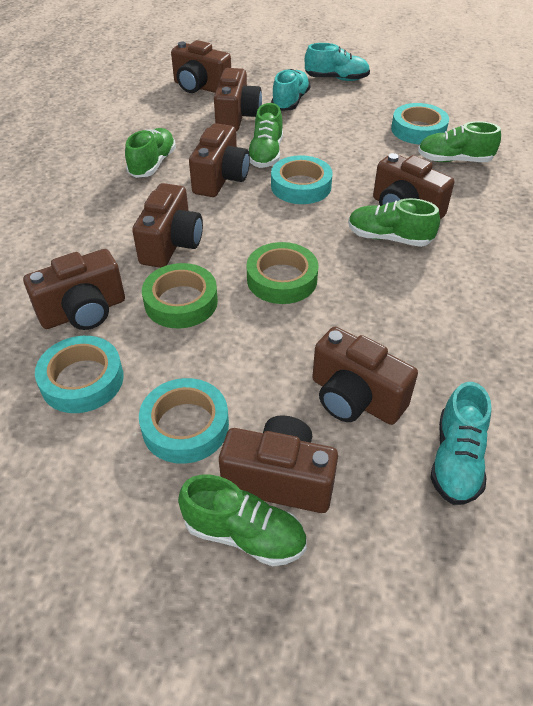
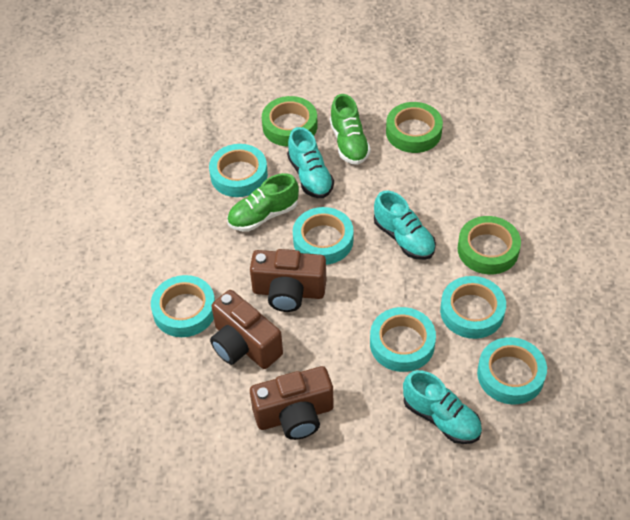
brown camera: [23,249,125,330] [132,183,203,268] [171,40,231,93] [189,123,250,197] [214,68,262,131] [219,415,338,513] [312,327,418,425] [373,153,454,220] = 8 -> [210,290,283,369] [250,249,326,312] [250,366,334,440] = 3
green shoe: [125,128,176,178] [178,475,306,566] [248,103,283,168] [348,198,440,247] [418,121,501,162] = 5 -> [227,173,299,232] [330,94,371,165] = 2
green tape: [142,263,218,329] [246,242,319,304] = 2 -> [262,96,318,147] [386,102,443,153] [458,216,521,274] = 3
turquoise tape: [35,336,124,413] [139,378,229,464] [271,155,333,204] [391,103,449,144] = 4 -> [151,275,215,337] [209,144,268,197] [293,207,354,265] [370,307,436,372] [440,276,506,339] [477,337,547,404] = 6

